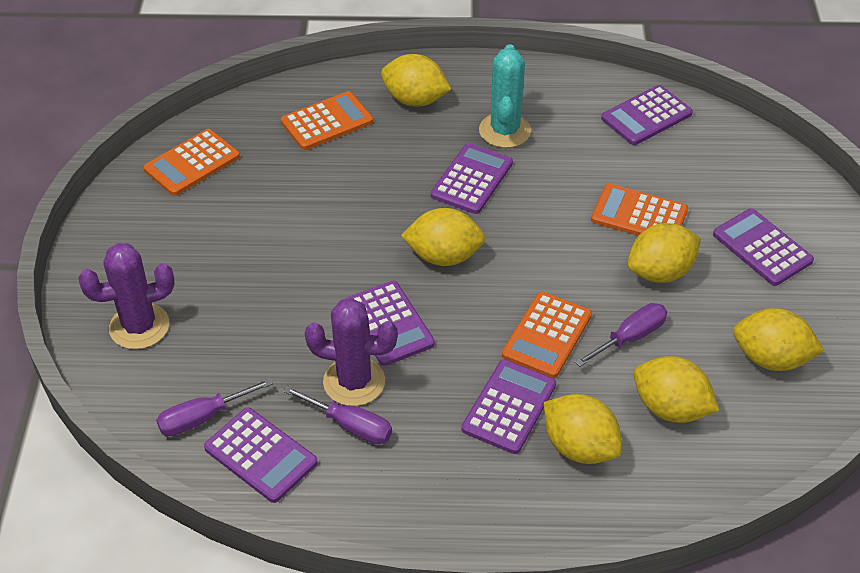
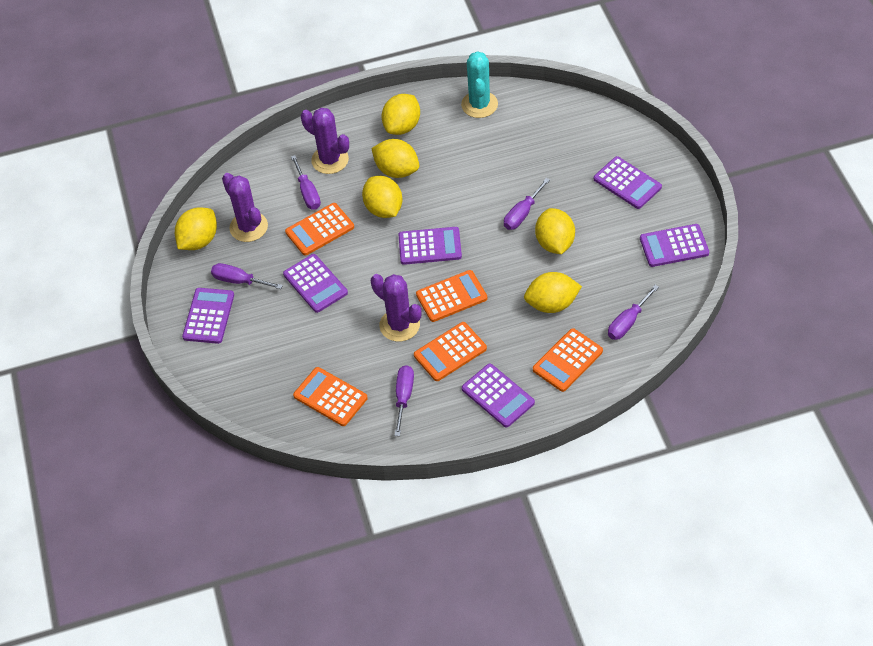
orange calculator: [144,129,240,196] [281,91,373,150] [502,292,592,378] [591,183,688,236] = 4 -> [285,203,354,256] [293,367,368,426] [414,322,487,381] [416,270,487,322] [533,328,603,392] = 5
purple cactus: [78,243,175,349] [305,298,398,406] = 2 -> [222,173,268,242] [301,108,349,174] [371,274,421,342] = 3
purple screwdriver: [156,378,273,436] [283,386,392,444] [575,303,667,367] = 3 -> [211,263,283,289] [291,155,321,210] [394,365,414,436] [504,178,550,230] [608,285,659,340] = 5

